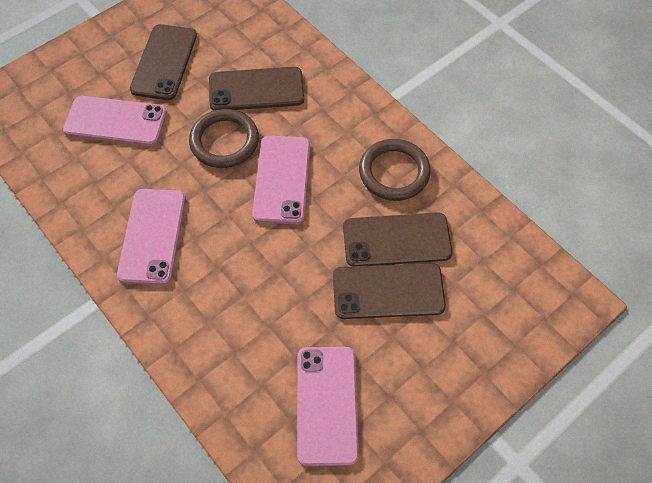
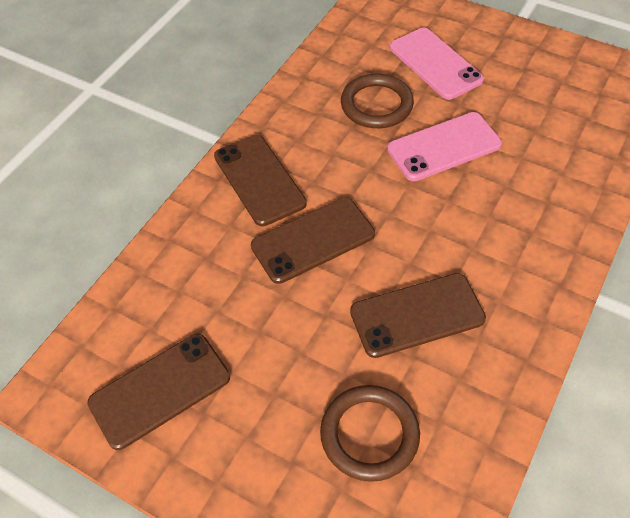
pink phone: [63,96,167,146] [117,189,186,285] [252,136,310,224] [297,347,359,467] = 4 -> [387,112,502,181] [390,28,484,100] = 2

